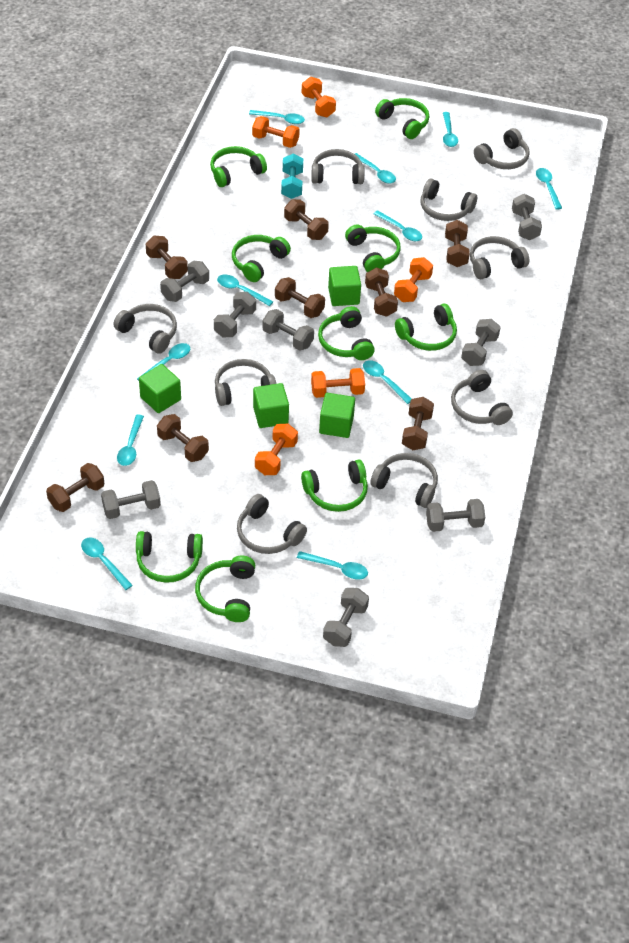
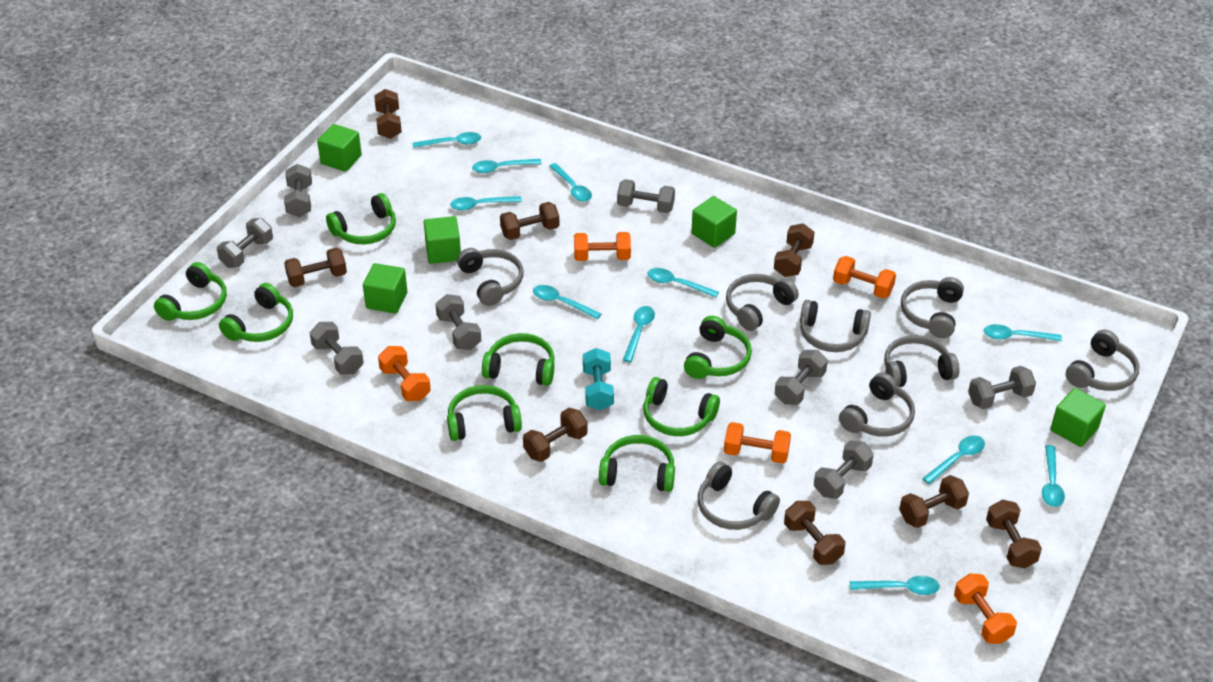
green cube: [139,364,181,413] [253,383,289,428] [319,393,355,438] [328,266,361,306] = 4 -> [317,124,362,172] [363,263,407,314] [424,216,461,264] [691,196,737,248] [1050,388,1106,447] = 5
green headphones: [136,531,203,583] [195,556,255,622] [210,146,267,187] [232,235,291,282] [301,460,368,512] [318,306,375,360] [345,225,401,272] [375,98,429,139] [395,303,457,351] = 9 -> [154,262,227,321] [219,283,293,342] [326,193,396,244] [447,385,522,441] [482,333,555,386] [599,435,675,492] [644,377,720,436] [684,316,752,379] = 8
grey headphones: [114,304,177,354] [215,359,276,406] [237,494,307,554] [312,149,364,184] [370,453,438,508] [421,178,477,221] [451,370,513,425] [470,236,529,279] [474,128,530,169] = 9 -> [457,248,523,306] [698,461,780,530] [726,274,799,331] [800,300,871,352] [839,372,915,436] [884,335,960,387] [901,277,964,338] [1066,329,1140,391] = 8

